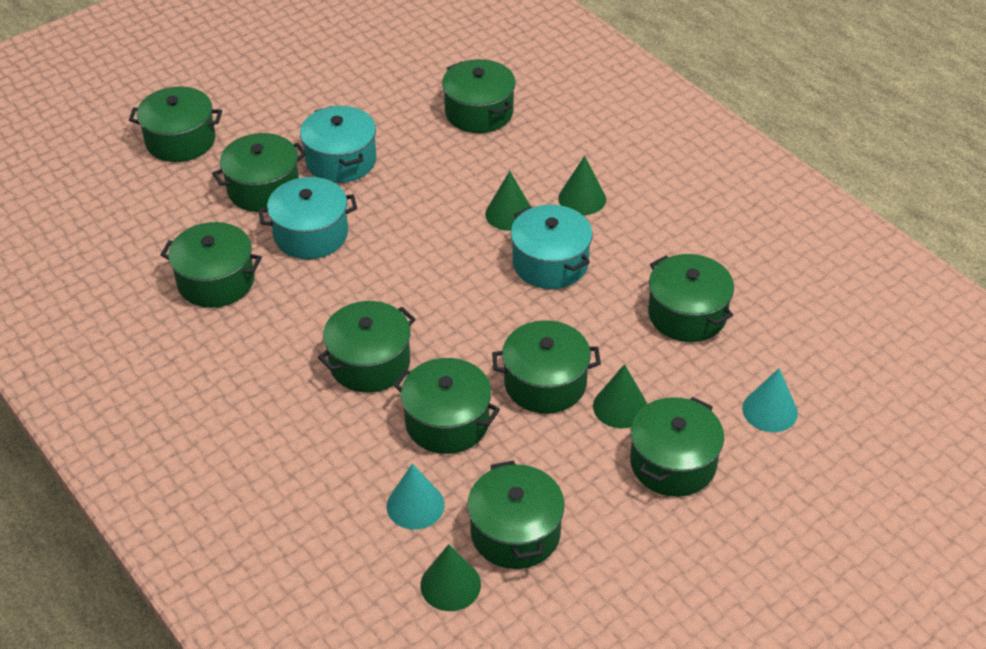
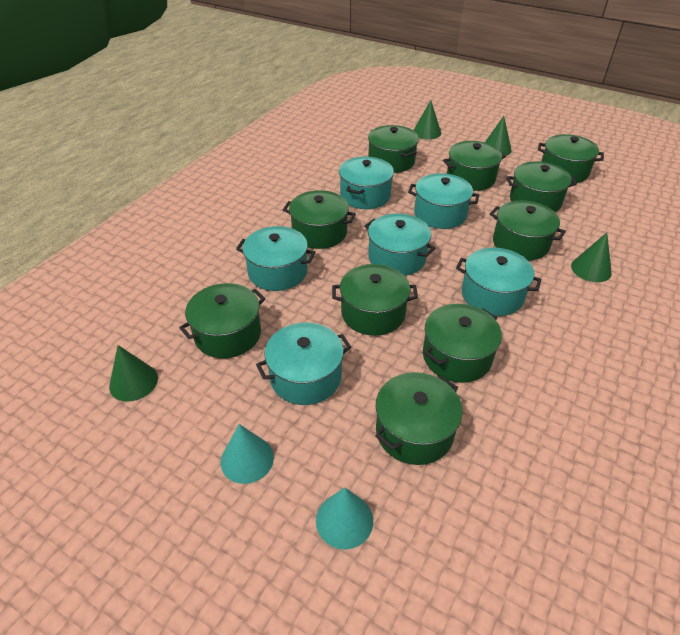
turquoise pot: [258,177,357,259] [300,106,376,183] [511,205,593,289] = 3 -> [236,226,315,291] [256,322,351,405] [339,157,394,209] [364,214,436,276] [408,173,479,229] [456,248,541,316] = 6

